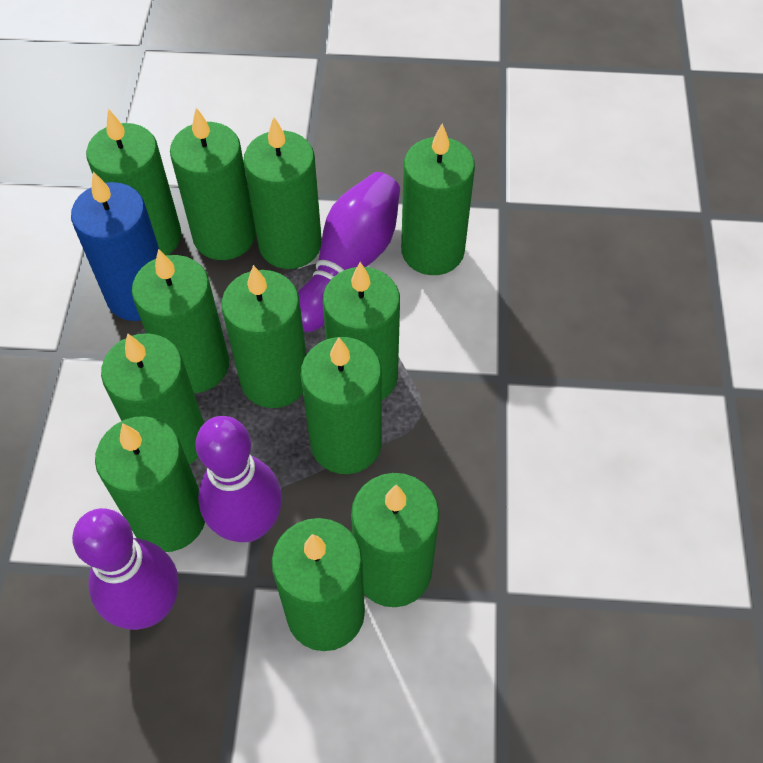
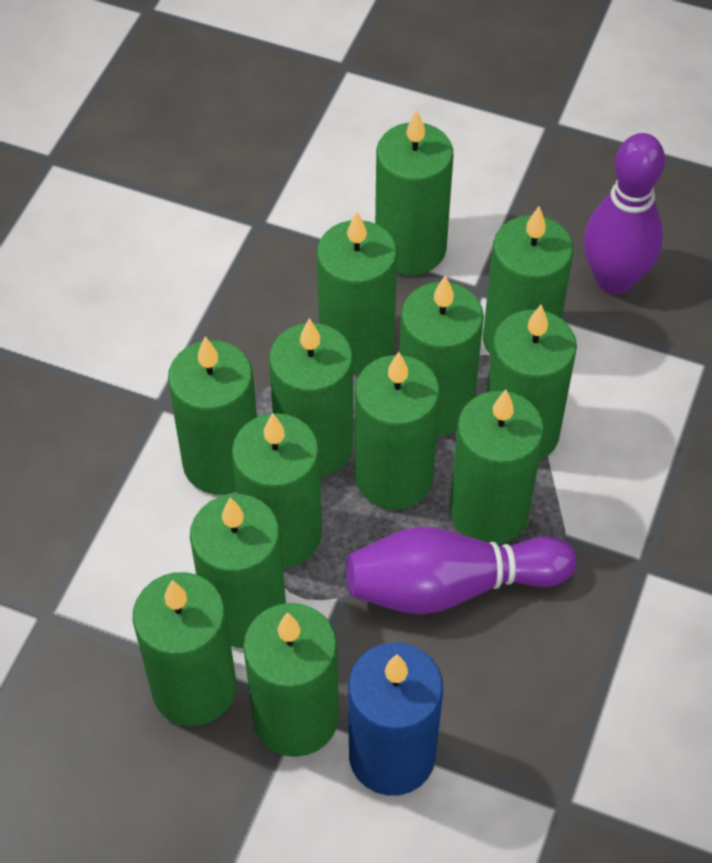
green candle: [86,109,181,255] [95,416,205,552] [101,333,204,465] [132,249,229,393] [170,108,256,260] [221,265,306,408] [244,117,322,269] [272,518,365,651] [301,337,382,474] [323,262,400,400] [351,473,439,607] [401,123,475,275] = 12 -> [133,572,236,726] [168,336,257,495] [190,494,286,648] [232,413,322,568] [243,603,339,757] [269,318,353,477] [317,211,397,374] [355,352,440,510] [375,110,454,275] [399,275,484,436] [449,390,544,545] [483,206,573,356] [487,305,577,461] = 13
purple bowling pin: [72,508,179,630] [196,416,282,542] [298,172,400,332] = 3 -> [346,527,577,614] [584,133,665,294] = 2

